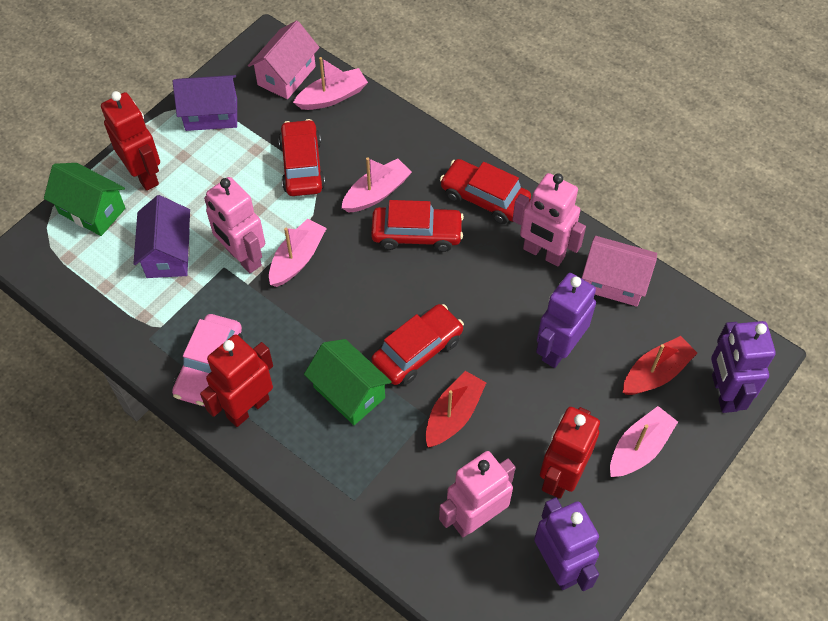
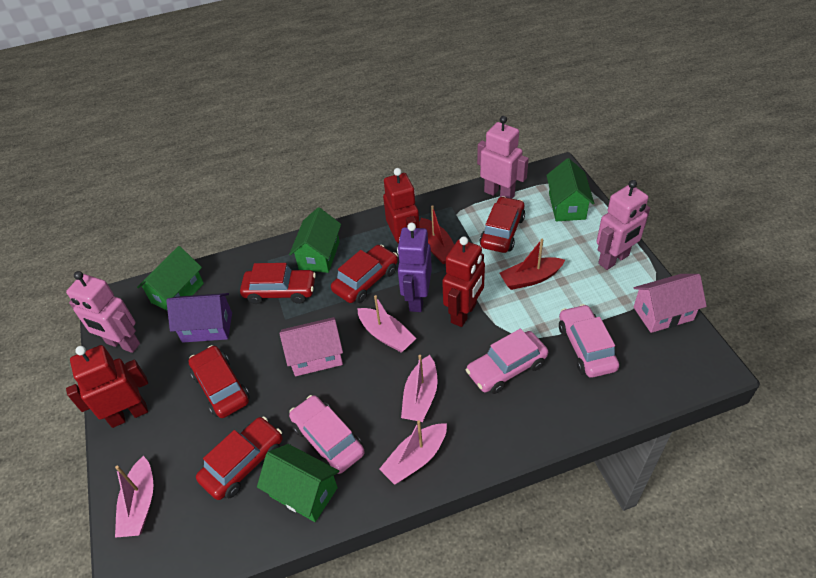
green house: [44,163,125,236] [304,339,392,425] = 2 -> [137,246,204,310] [257,444,339,522] [289,207,341,273] [546,158,594,221] = 4
pink car: [172,314,243,406] = 1 -> [289,395,365,474] [466,329,548,394] [559,304,619,378] = 3
purple house: [133,195,190,278] [173,75,237,131] = 2 -> [166,293,232,343] = 1
purple robot: [534,498,599,591] [536,273,596,368] [711,321,776,413] = 3 -> [397,223,432,312] = 1
red car: [279,119,325,196] [371,200,464,252] [371,304,464,385] [440,159,531,224] = 4 -> [188,345,250,418] [196,417,282,500] [240,263,316,304] [331,245,398,303] [480,196,525,253] = 5

